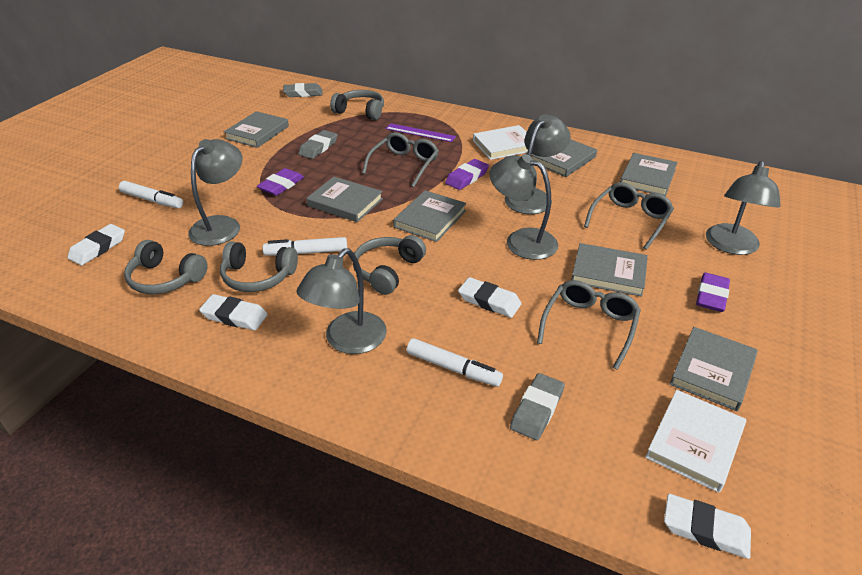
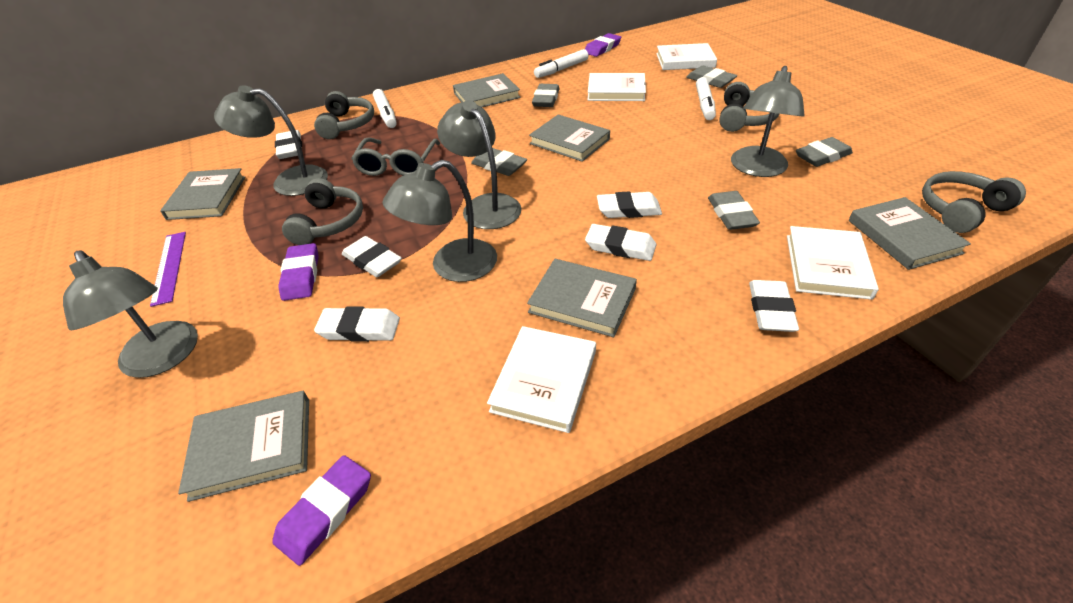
grey book: [224,111,289,148] [306,177,383,222] [393,190,466,242] [531,139,597,177] [571,243,648,297] [620,153,678,196] [670,327,758,411] = 7 -> [160,168,245,220] [178,391,309,502] [453,73,521,107] [527,259,637,337] [529,115,610,162] [849,197,971,270] = 6
grey eraser: [283,83,323,97] [298,130,338,159] [510,373,565,440] = 3 -> [471,148,527,176] [532,84,559,107] [686,66,737,88] [708,191,760,230] [796,137,853,167] = 5
grey glasses: [362,132,439,187] [537,280,641,370] [584,182,674,250] = 3 -> [351,138,440,176] = 1
white book: [473,125,528,160] [645,390,746,493] = 2 -> [487,326,596,433] [587,73,646,101] [656,43,717,70] [787,226,879,300] = 4
white eraser: [67,224,125,265] [199,294,268,330] [458,277,522,318] [664,494,751,559] = 4 -> [275,130,302,159] [314,306,400,342] [342,236,402,277] [585,224,656,261] [597,192,662,218] [749,280,799,332] = 6

